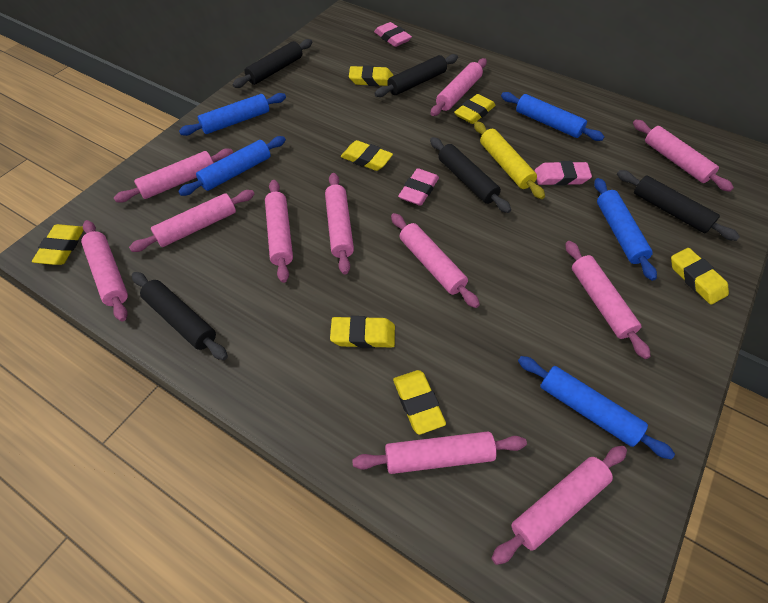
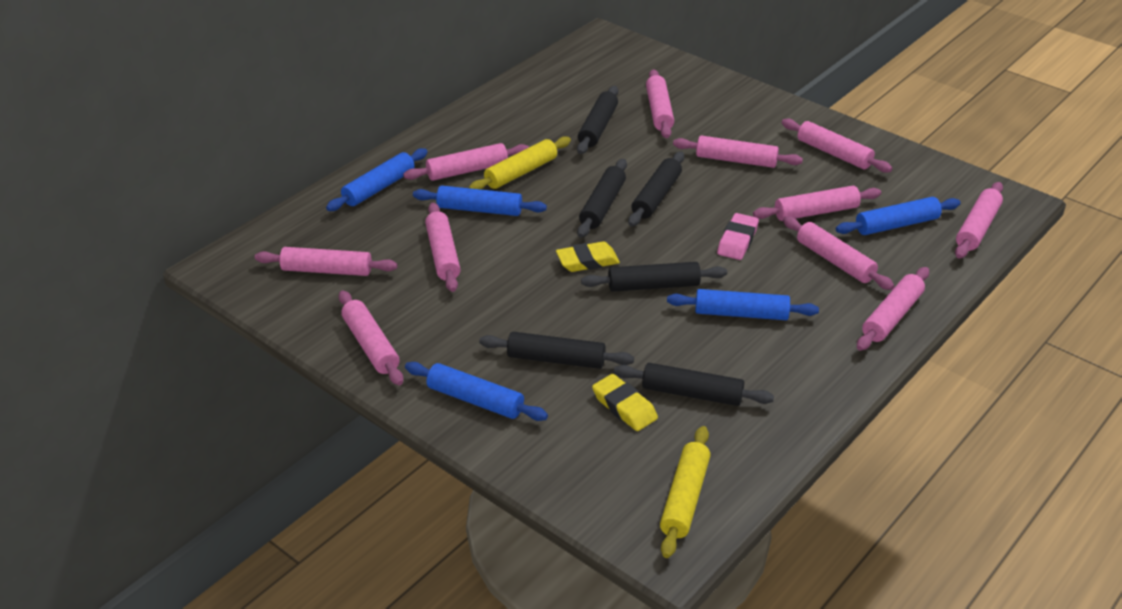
black rolling pin: [132,272,228,360] [233,39,312,88] [374,54,458,97] [430,137,511,213] [617,170,740,241] = 5 -> [479,332,634,369] [577,86,618,154] [577,159,627,238] [581,262,727,292] [614,363,774,406] [628,152,684,227] = 6
pink eraser: [374,22,412,47] [398,168,439,206] [534,161,592,186] = 3 -> [717,213,759,260] = 1
yellow eraser: [32,224,84,265] [330,316,395,348] [341,140,393,171] [349,65,394,86] [393,370,446,435] [454,94,495,124] [671,248,729,305] = 7 -> [556,242,620,272] [592,374,658,431] = 2
yellow rolling pin: [474,121,545,199] = 1 -> [469,136,571,190] [660,426,711,558] = 2

